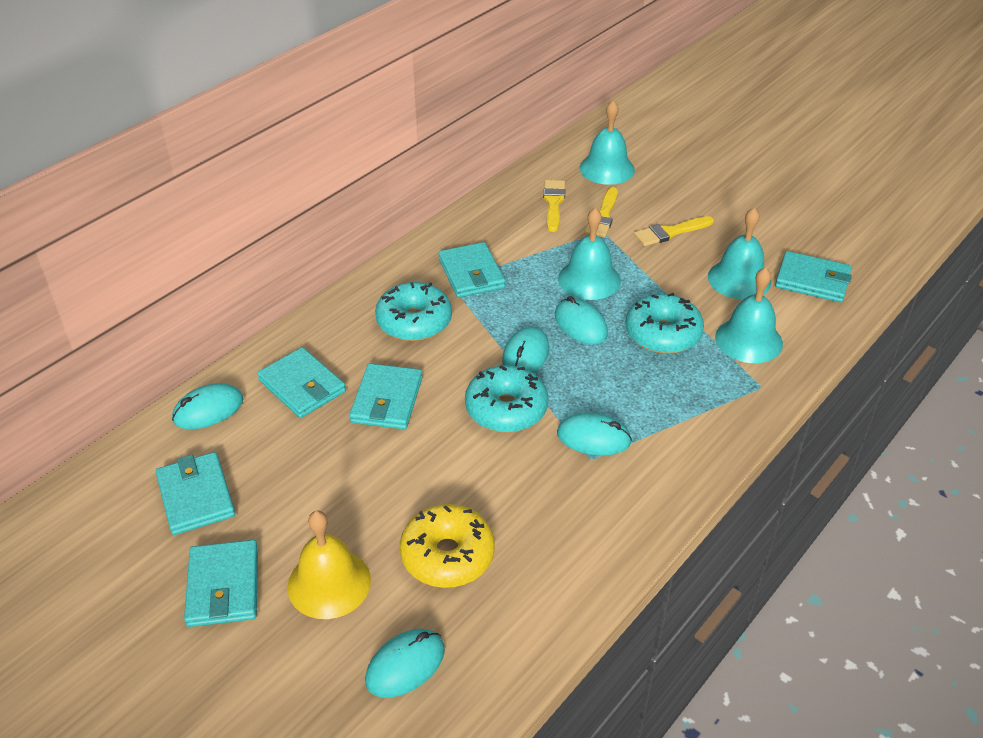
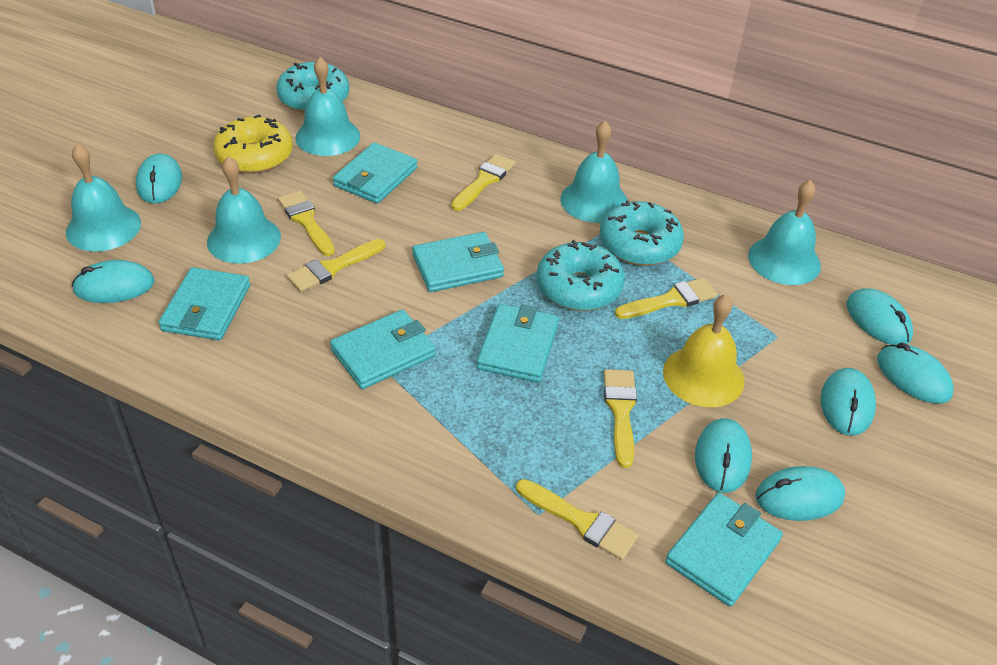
turquoise bell: [558,208,621,300] [580,100,635,185] [708,207,771,300] [715,267,783,363] = 4 -> [66,144,141,252] [207,156,281,264] [295,57,360,156] [560,121,628,223] [748,180,821,285] = 5
turquoise mouse: [172,383,244,429] [365,629,445,698] [502,327,549,373] [555,296,608,344] [557,413,632,456] = 5 -> [72,260,155,303] [136,153,182,204] [695,418,752,493] [755,466,845,521] [821,368,876,436] [847,288,913,345] [877,343,954,404] = 7
yellow brush: [543,180,565,232] [585,187,618,238] [634,216,714,246] = 3 -> [278,191,335,256] [287,239,385,292] [451,154,516,211] [516,479,639,560] [604,369,637,468] [615,277,718,319] = 6

